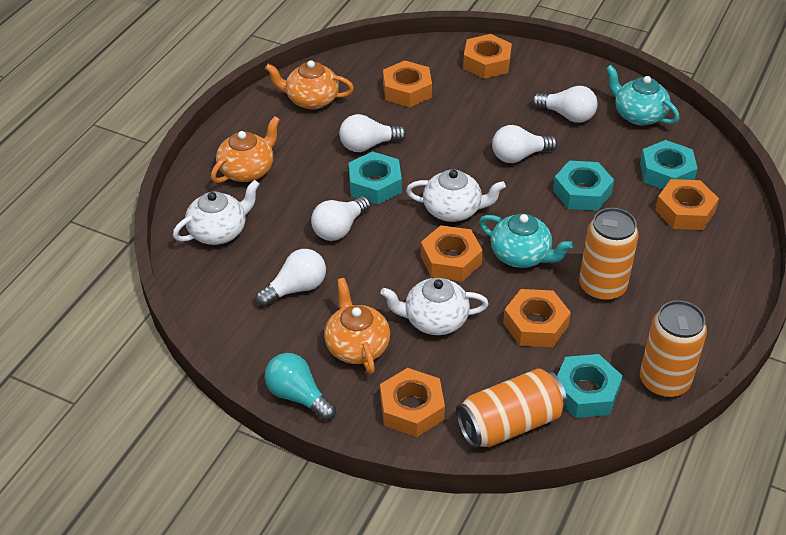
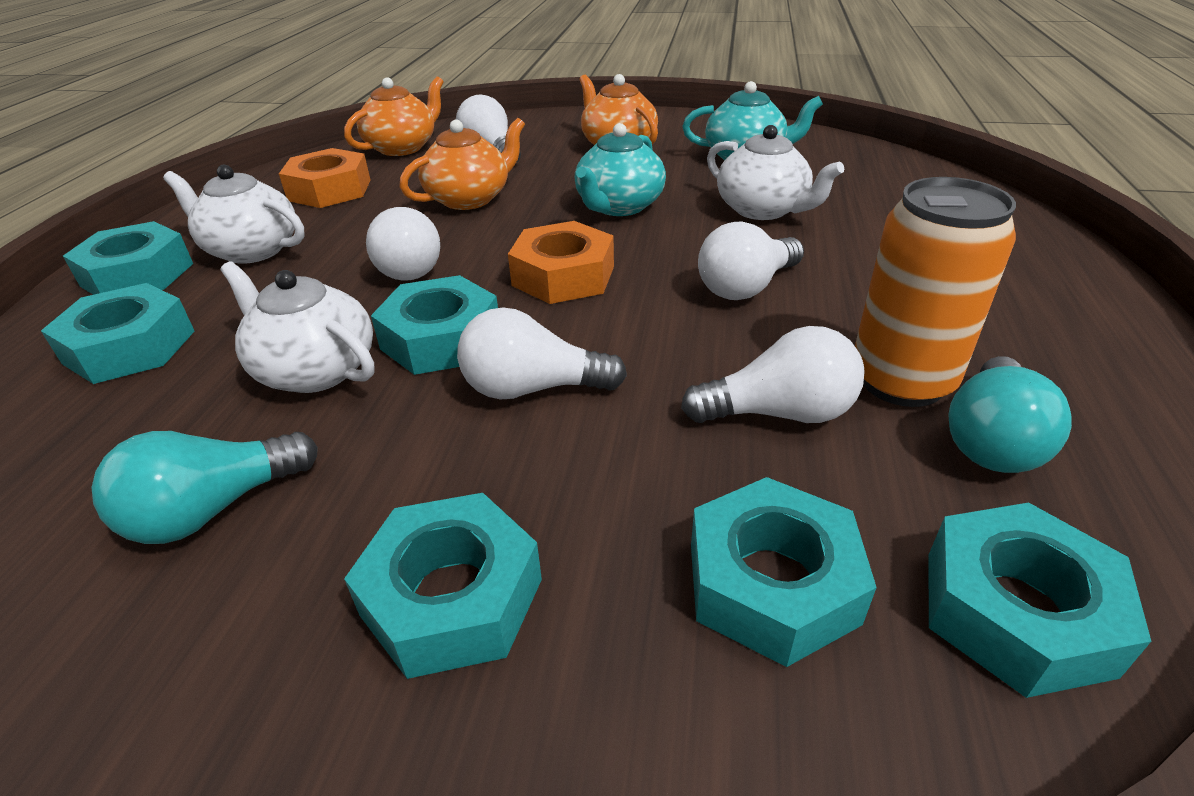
orange can: [456,368,567,448] [579,208,639,302] [640,300,707,398] = 3 -> [855,177,1016,407] = 1
orange nut: [380,368,445,437] [383,60,432,107] [421,225,483,282] [463,34,512,79] [503,289,571,347] [655,179,719,230] = 6 -> [279,148,370,208] [508,221,614,304] = 2
turquoise light bulb: [265,353,336,421] = 1 -> [91,431,318,544] [948,356,1072,473] = 2
turquoise nut: [349,151,402,205] [553,160,614,211] [557,354,623,418] [640,140,698,189] = 4 -> [41,283,195,384] [63,221,193,295] [344,493,542,679] [371,275,498,375] [691,477,877,667] [929,502,1151,698] = 6

